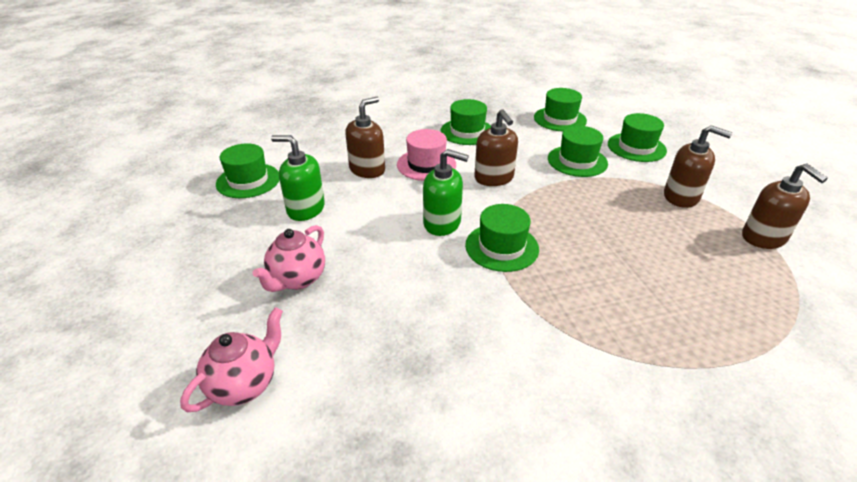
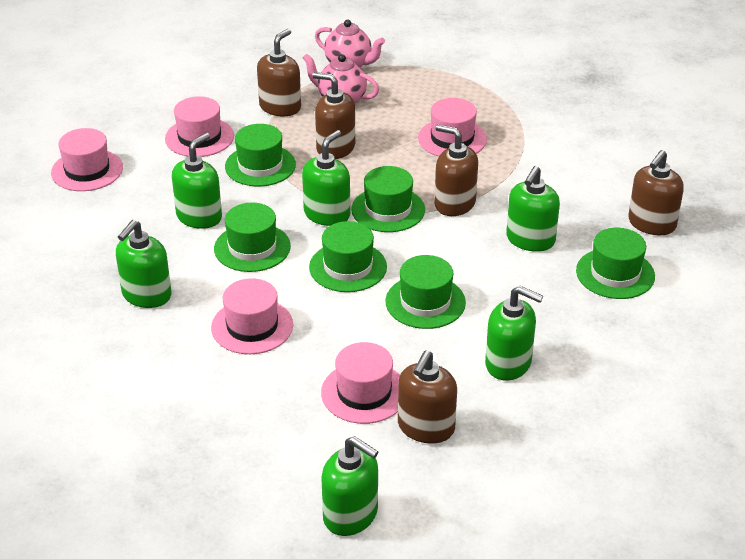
brown soap dispenser: [345,97,385,178] [474,109,518,186] [664,125,732,208] [742,163,828,249] = 4 -> [257,29,301,116] [312,72,355,159] [398,350,457,444] [434,124,478,216] [628,150,684,235] = 5
green soap dispenser: [271,135,325,221] [423,149,469,236] = 2 -> [116,220,172,308] [172,133,222,229] [302,130,350,226] [321,436,378,536] [485,286,543,381] [506,166,560,252] = 6
pink hat: [397,129,456,181] = 1 -> [51,128,123,191] [165,96,234,157] [211,278,293,354] [321,342,400,424] [418,98,487,156] = 5

